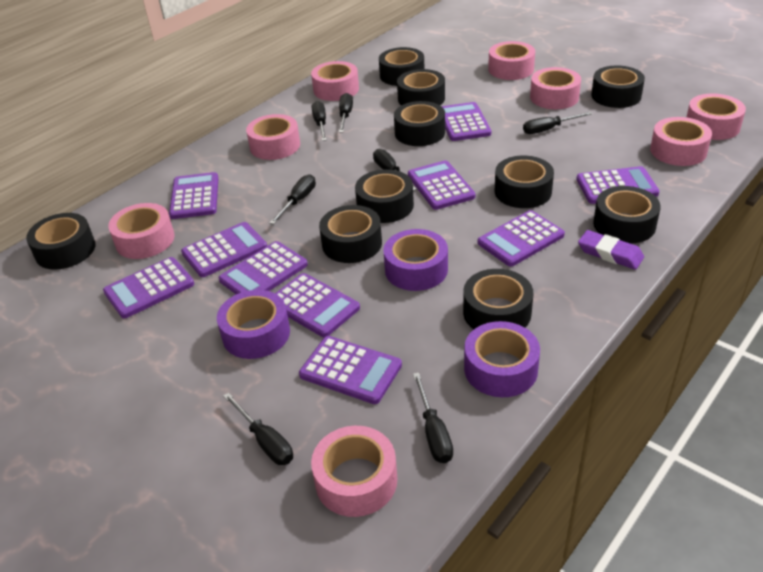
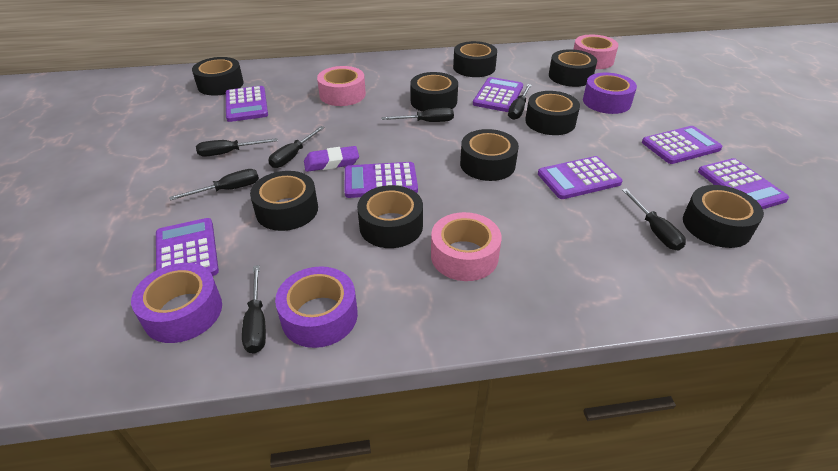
black tape: [26,213,96,270] [319,205,382,263] [355,169,414,223] [379,47,424,86] [394,101,445,146] [397,69,445,105] [463,269,533,329] [495,156,554,208] [591,65,645,108] [593,186,661,244] = 10 -> [192,57,244,96] [250,171,318,231] [357,185,423,248] [410,72,458,112] [453,41,497,77] [460,129,519,181] [525,91,580,135] [549,49,597,87] [683,185,764,248] = 9
pink tape: [108,203,175,259] [246,114,300,160] [311,61,359,101] [311,426,397,517] [488,41,535,80] [530,67,581,109] [650,117,712,166] [687,93,746,140] = 8 -> [317,66,366,106] [431,212,502,281] [573,35,619,69] = 3
purple calculator: [103,257,194,318] [169,172,218,219] [181,222,267,277] [219,241,308,294] [275,273,360,337] [299,336,402,404] [408,160,475,210] [441,102,491,141] [478,210,565,267] [576,166,659,204] = 10 -> [156,218,219,276] [226,86,268,122] [345,162,418,198] [473,77,523,112] [538,156,622,199] [642,126,723,164] [698,158,789,209] = 7

